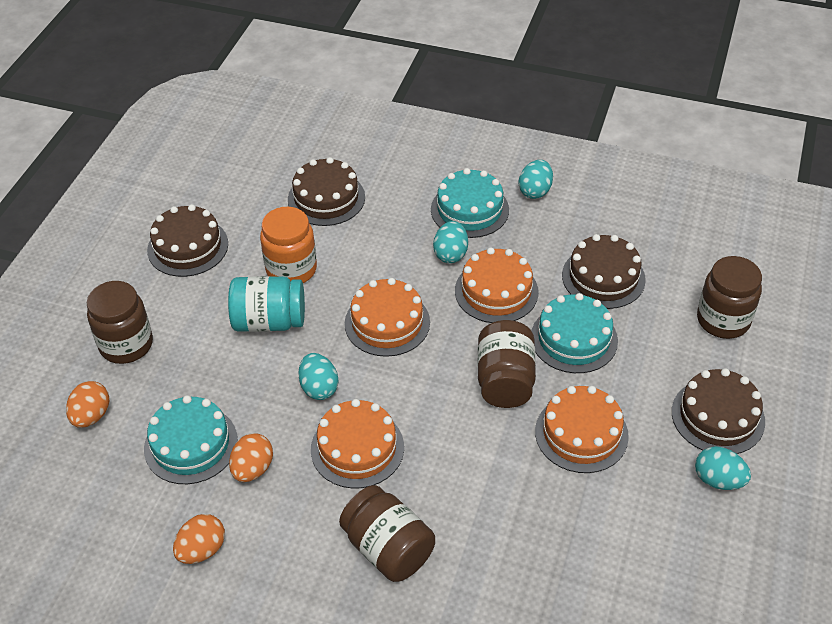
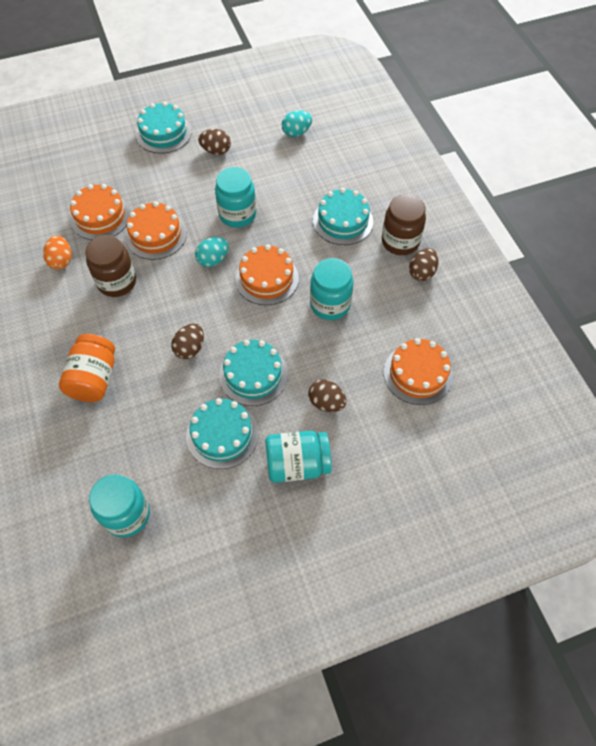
brown cake: [147,204,228,277] [288,157,365,226] [562,234,646,309] [672,368,765,454] = 4 -> none = 0
brown egg: none = 0 -> [171,324,204,359] [198,129,231,155] [308,380,346,412] [409,248,439,281] = 4
brown jar: [87,281,153,364] [339,485,435,582] [478,320,536,408] [697,256,762,339] = 4 -> [85,235,136,297] [382,194,426,255] = 2
orange egg: [66,381,109,428] [173,514,225,564] [229,434,273,482] = 3 -> [43,235,72,270] = 1
turquoise cake: [144,395,238,484] [431,168,509,238] [531,293,618,373] = 3 -> [136,102,192,153] [186,398,259,469] [219,340,288,406] [313,188,373,245] = 4
turquoise egg: [298,353,339,400] [433,221,468,263] [519,160,553,199] [695,446,751,490] = 4 -> [195,237,229,267] [282,110,312,137] = 2
turquoise jar: [228,276,305,332] = 1 -> [89,474,150,537] [215,167,256,228] [265,431,332,483] [310,258,353,320] = 4

